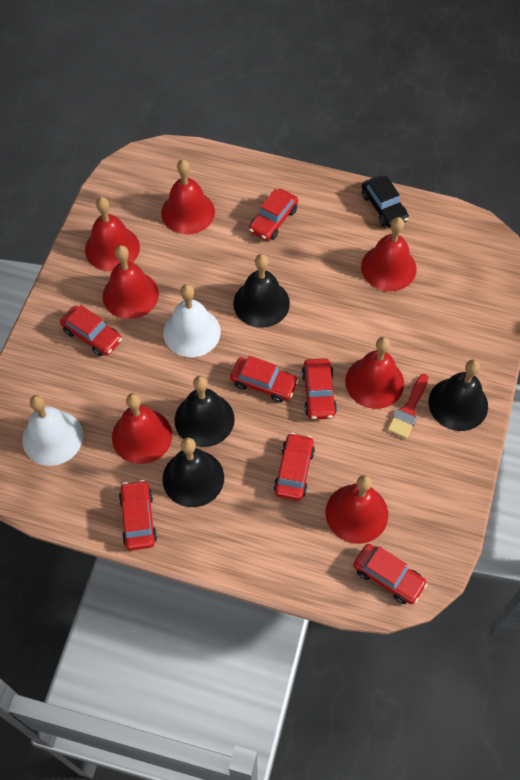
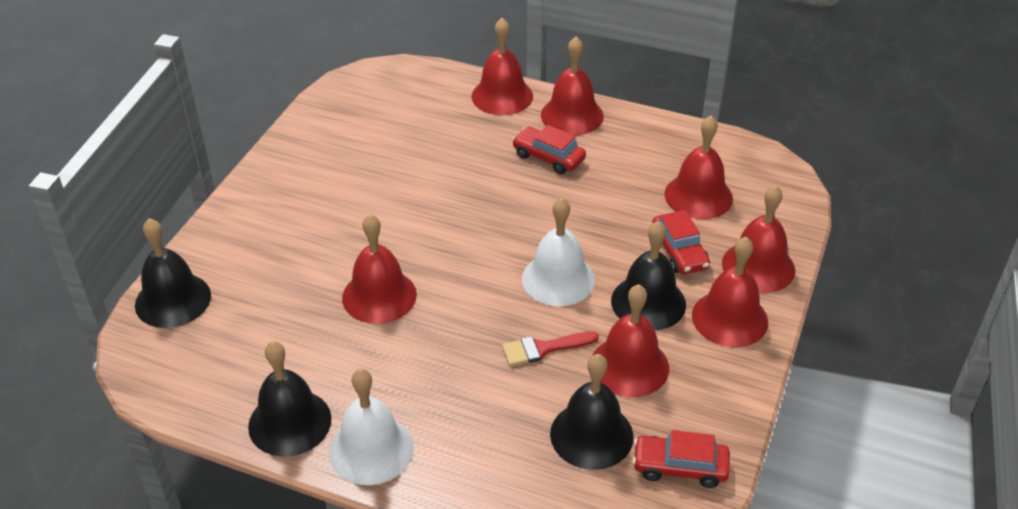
black car: [362,175,409,228] = 1 -> none = 0
red car: [60,305,122,356] [119,480,157,551] [230,356,299,403] [249,189,298,241] [273,433,315,501] [301,358,337,420] [353,544,428,604] = 7 -> [512,125,586,174] [632,430,730,488] [652,210,710,274] = 3

